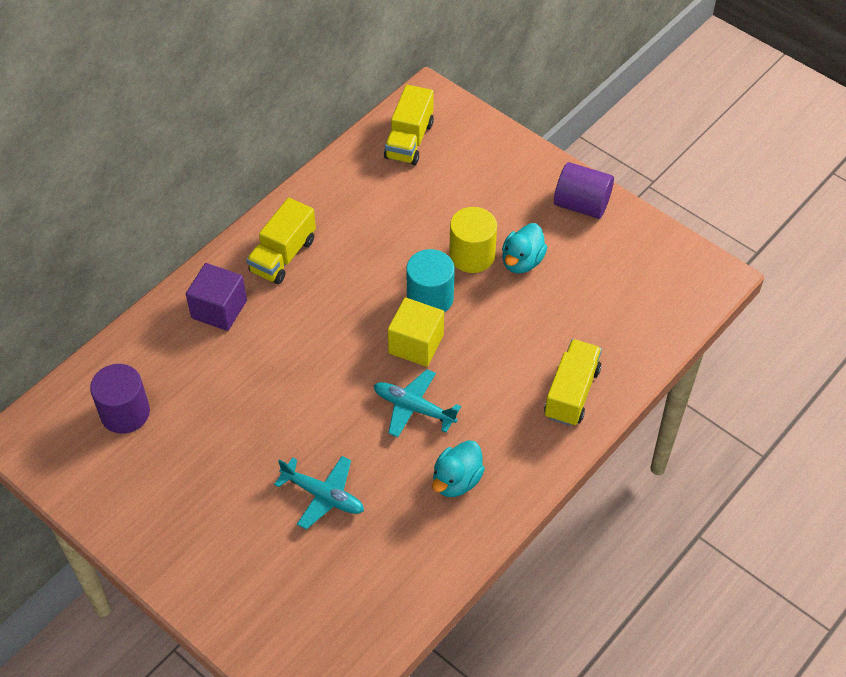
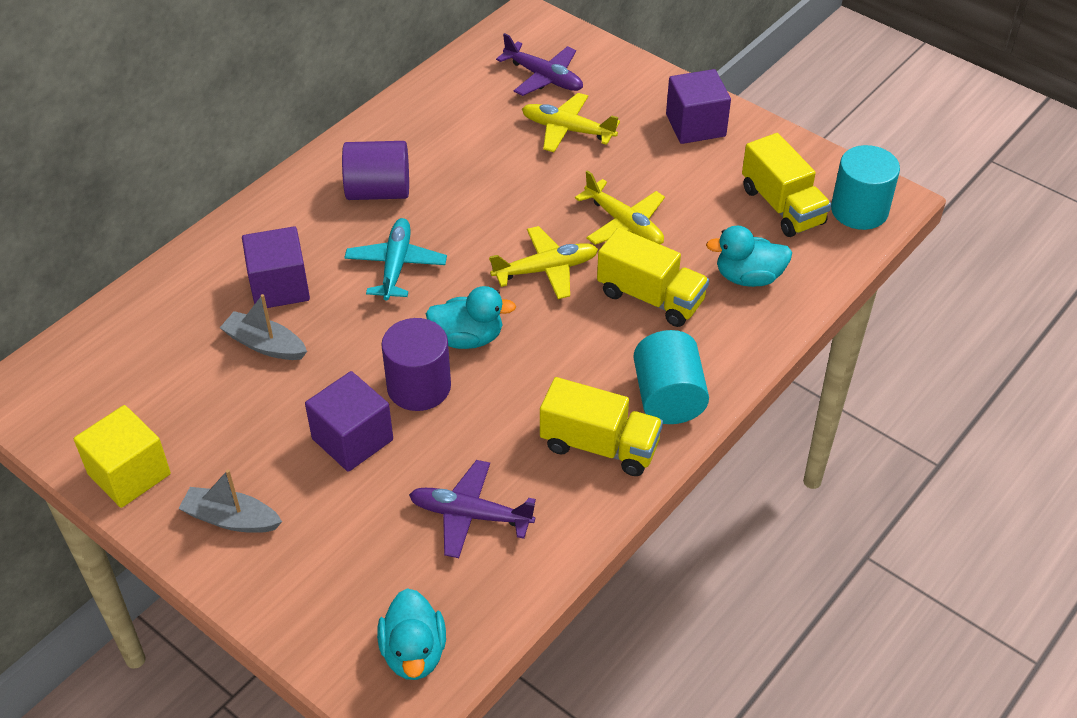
grey boat: none = 0 -> [178,470,282,533] [220,294,307,360] = 2
purple cube: [186,263,247,331] = 1 -> [242,226,310,308] [305,371,393,472] [666,69,731,144] = 3
purple plane: none = 0 -> [409,460,536,558] [496,33,583,96] = 2
turquoise cylinder: [406,249,455,312] = 1 -> [633,330,709,424] [831,145,900,230] = 2
turquoise duck: [432,440,485,497] [502,223,547,274] = 2 -> [377,588,446,680] [426,286,516,349] [706,225,792,287] = 3
turquoise plane: [274,456,364,529] [374,369,461,438] = 2 -> [344,218,447,301] = 1
yellow cylinder: [449,207,497,273] = 1 -> none = 0
yellow plane: none = 0 -> [489,226,598,299] [522,93,620,152] [575,170,665,245] = 3

